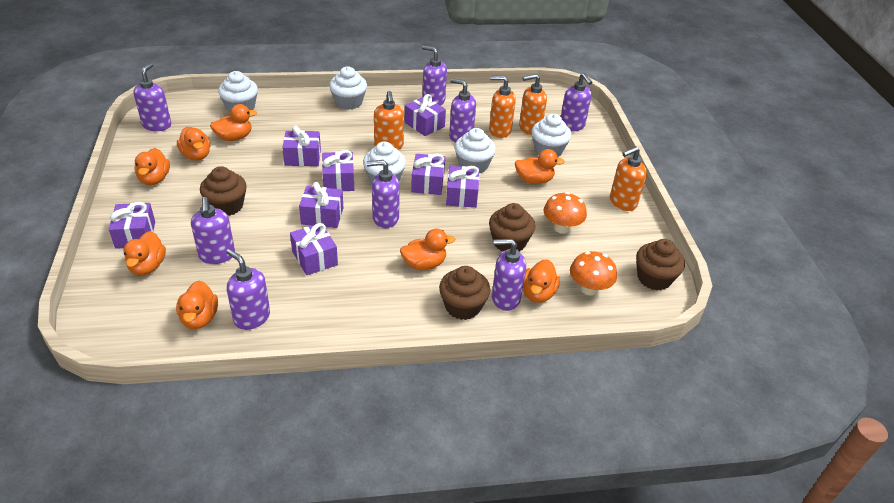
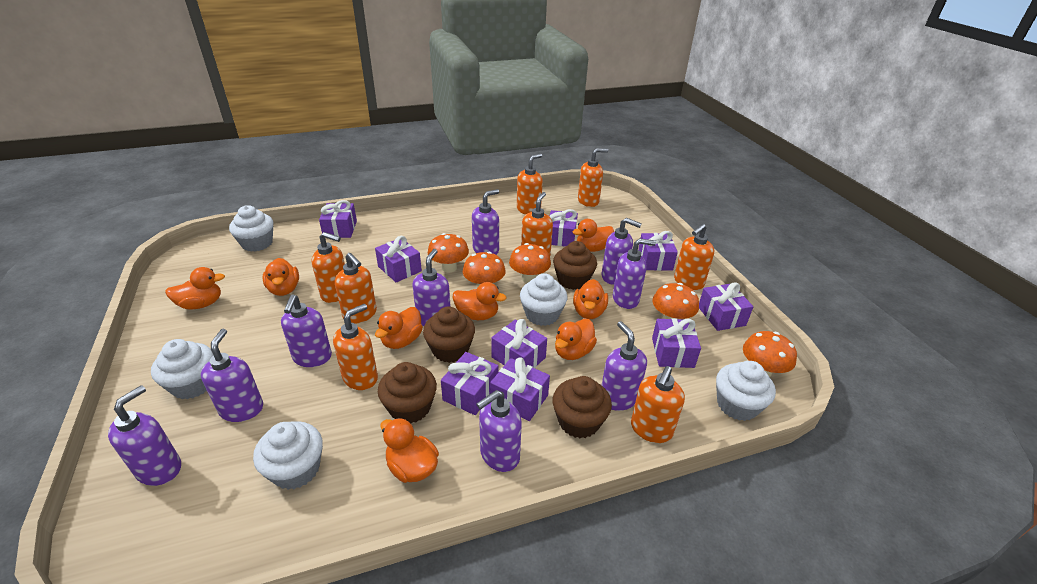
orange mushroom: [544,192,587,234] [570,251,617,295] = 2 -> [428,233,469,272] [463,252,506,288] [509,243,551,283] [652,283,699,319] [743,331,797,377] = 5
orange soap dispenser: [374,91,404,150] [489,76,516,138] [519,74,547,135] [610,146,647,211] = 4 -> [312,232,345,303] [333,304,378,390] [335,253,377,324] [517,154,543,215] [521,192,553,256] [578,148,608,207] [631,366,685,443] [674,224,714,290] = 8
purple gift: [109,202,155,249] [282,125,321,166] [290,223,338,275] [299,182,343,228] [322,150,354,191] [405,94,446,136] [411,154,445,195] [446,166,479,208] = 8 -> [319,200,357,238] [375,236,422,283] [441,352,499,415] [490,357,550,421] [491,319,547,368] [549,209,578,246] [638,231,678,271] [652,318,701,368] [699,282,753,331] = 9
purple soap dispenser: [134,63,171,131] [191,197,235,264] [226,249,270,330] [367,160,400,228] [422,45,447,106] [449,78,476,143] [492,239,526,311] [561,73,592,132] = 8 -> [108,385,181,486] [201,329,263,422] [281,294,332,367] [412,249,451,326] [472,189,499,255] [476,390,522,472] [601,218,642,285] [602,321,647,411] [613,238,656,309] = 9

